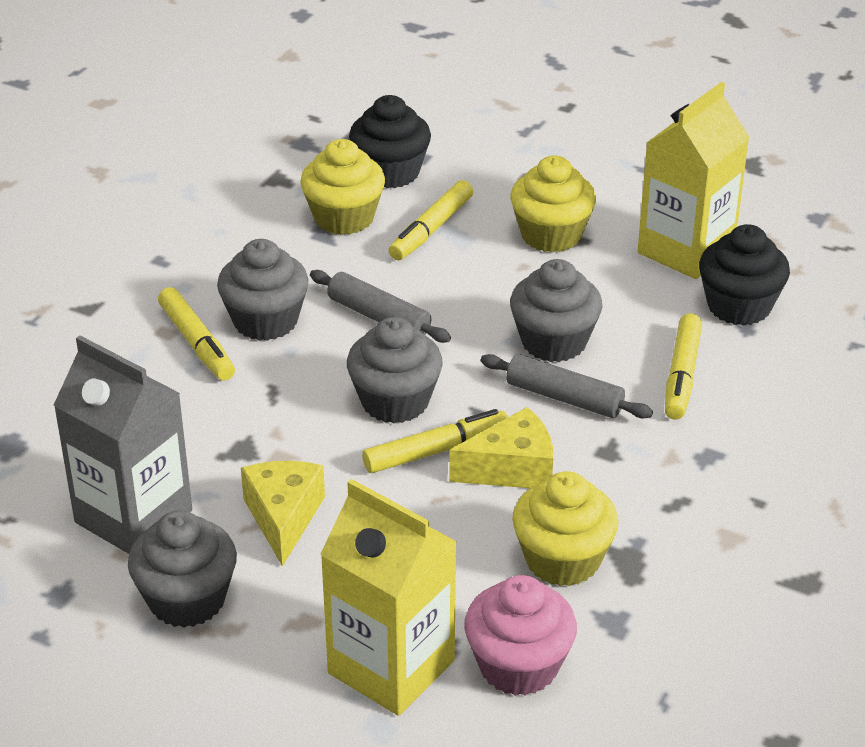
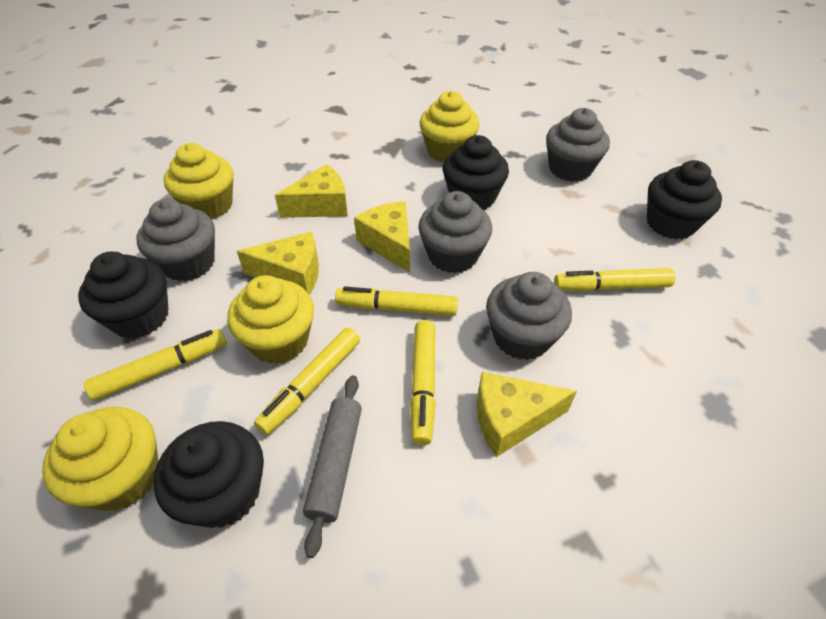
black cupcake: [349,95,431,188] [699,224,790,326] = 2 -> [78,252,169,338] [154,421,264,528] [443,135,509,210] [647,160,722,240] = 4
grey carton: [53,336,192,554] = 1 -> none = 0
grey rolling pin: [310,270,451,343] [481,354,653,418] = 2 -> [303,375,362,558] = 1
pink cupcake: [464,575,577,696] = 1 -> none = 0
yellow carton: [320,479,457,716] [638,82,750,279] = 2 -> none = 0
yellow cheese: [241,461,325,566] [449,407,553,488] = 2 -> [237,232,319,295] [275,164,347,218] [354,201,410,273] [477,372,577,457] = 4
yellow cupcake: [300,139,385,235] [510,155,596,253] [512,471,619,586] = 3 -> [42,407,158,511] [164,143,233,220] [227,275,314,364] [419,91,480,162] = 4
yellow marker: [158,287,235,381] [362,409,508,473] [388,180,474,260] [665,313,702,419] = 4 -> [84,329,227,400] [254,328,360,435] [335,286,458,316] [410,320,436,446] [554,268,676,292] = 5

